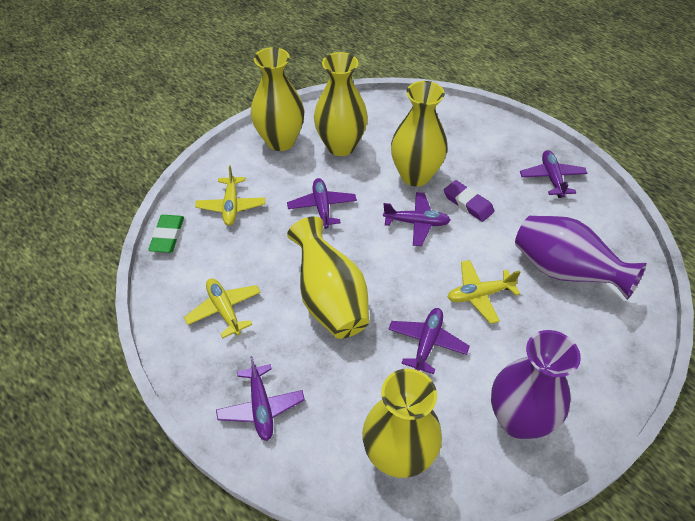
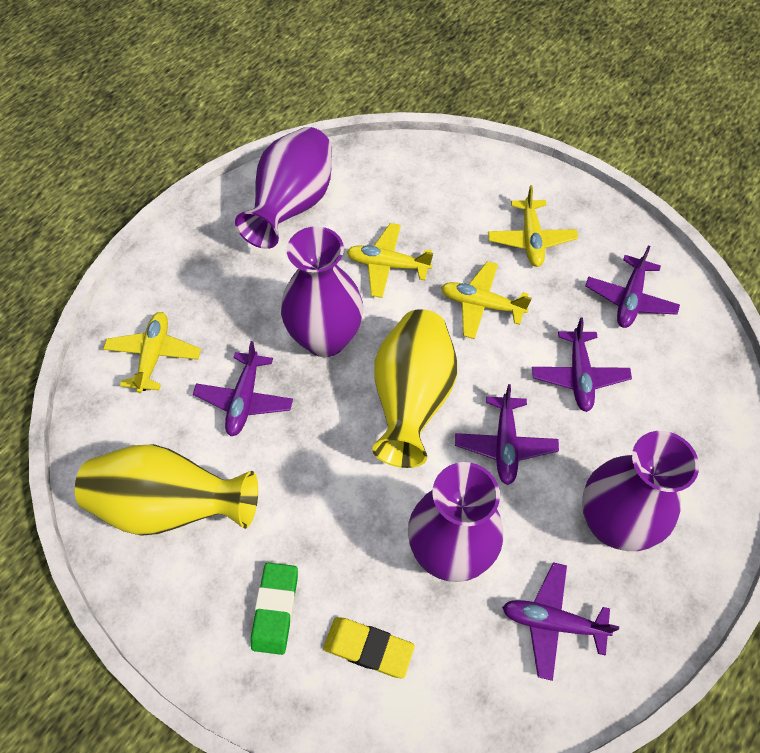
purple eraser: [444,180,495,222] = 1 -> none = 0
purple vase: [491,330,581,439] [515,216,647,300] = 2 -> [235,127,332,249] [281,226,363,357] [408,462,503,582] [582,431,699,551] = 4
yellow eraser: none = 0 -> [323,617,415,678] = 1
yellow plane: [184,278,261,338] [195,165,265,226] [447,260,520,324] = 3 -> [103,312,201,393] [347,223,433,298] [441,261,532,339] [488,185,578,267] = 4
yellow vase: [251,47,305,151] [287,216,369,339] [314,52,368,156] [362,369,442,478] [391,81,447,187] = 5 -> [75,444,258,536] [372,309,457,468] = 2

